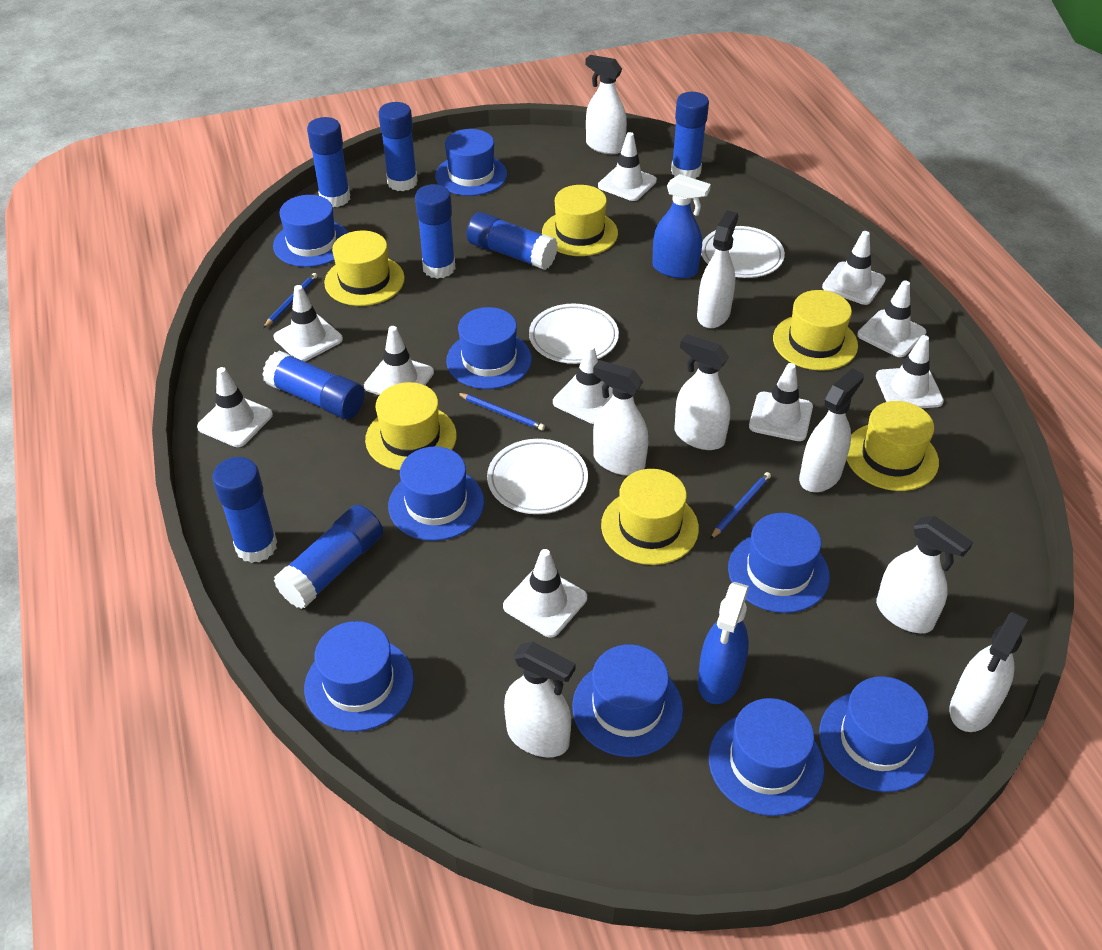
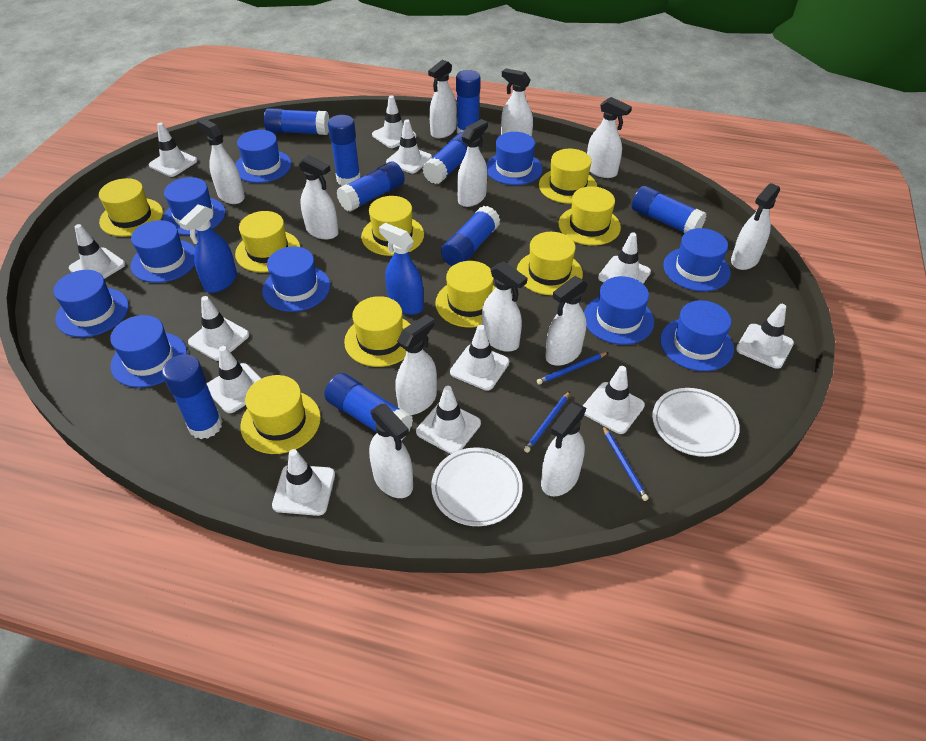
blue glue stick: [212,457,277,563] [262,351,365,419] [274,505,383,609] [307,117,350,207] [378,102,418,191] [415,184,456,279] [467,212,558,270] [671,92,709,179] = 8 -> [162,354,223,439] [264,108,329,135] [324,373,413,441] [328,115,361,186] [337,161,405,212] [422,132,467,184] [441,206,500,266] [456,70,481,133] [632,186,706,233] = 9
blue hat: [273,195,348,267] [304,621,414,732] [388,446,484,541] [435,129,507,196] [446,307,532,389] [572,644,683,757] [709,698,824,816] [728,513,830,613] [819,676,934,792] = 9 -> [53,270,129,337] [110,315,187,388] [131,220,195,283] [163,177,225,235] [235,130,292,183] [262,247,330,312] [486,132,543,185] [584,276,654,345] [660,300,734,371] [663,228,731,292] = 10
white plate: [487,439,588,514] [529,304,619,364] [701,226,785,278] = 3 -> [431,447,523,526] [652,388,740,457] = 2
white spray bottle: [504,642,576,757] [585,55,627,154] [593,360,648,475] [674,334,730,450] [697,210,738,328] [799,368,864,492] [876,516,973,633] [949,612,1028,732] = 8 -> [197,118,245,204] [298,155,339,239] [369,404,413,498] [395,314,437,415] [428,60,457,138] [457,119,488,207] [482,261,527,352] [501,68,533,137] [541,403,586,496] [545,276,588,366] [587,97,632,178] [731,183,780,270] = 12
white traffic cone: [197,367,273,447] [274,285,343,362] [364,326,434,395] [503,549,587,637] [553,345,613,424] [598,132,657,201] [749,363,813,441] [822,231,886,305] [857,280,926,357] [876,335,944,408] = 10 -> [69,224,125,279] [149,122,197,177] [188,296,249,361] [207,346,261,413] [272,449,335,516] [372,95,417,148] [386,119,432,174] [416,386,481,454] [450,325,509,391] [583,366,645,434] [598,232,651,284] [736,304,794,369] = 12
yellow hat: [324,231,405,306] [365,382,457,470] [542,185,618,256] [601,469,699,565] [773,290,858,371] [847,401,939,491] = 6 -> [99,178,163,237] [235,211,300,273] [240,375,321,454] [344,296,411,367] [361,196,424,256] [435,261,495,328] [517,232,583,295] [539,149,597,204] [558,186,621,246] = 9

